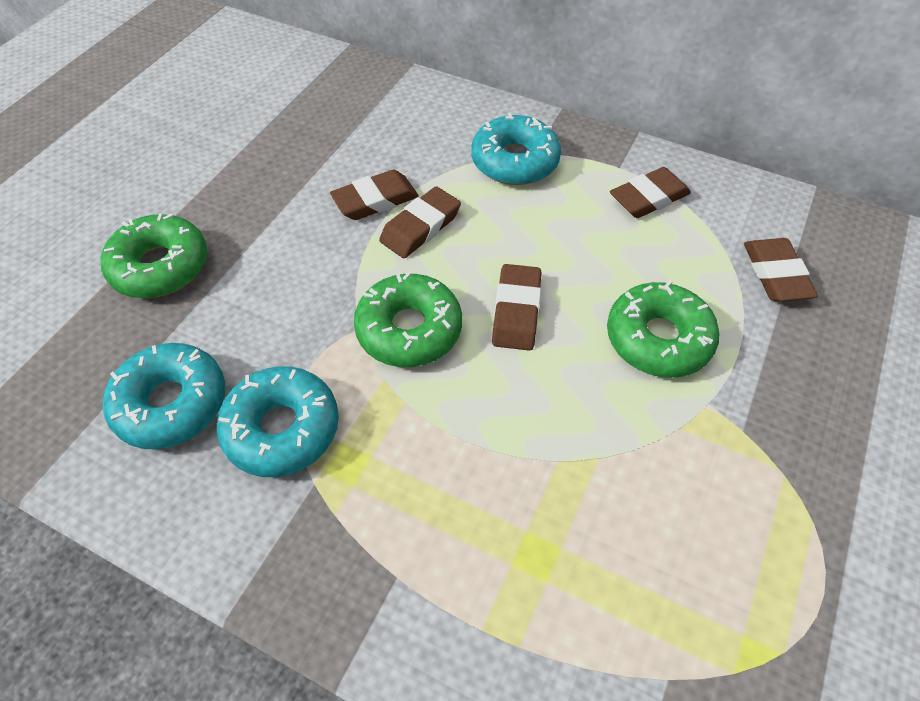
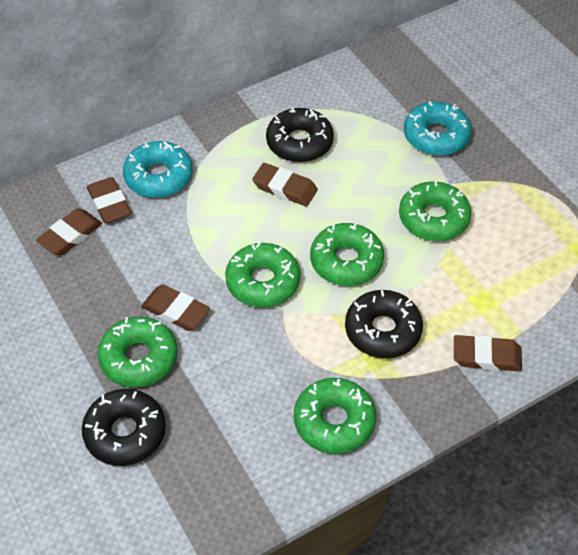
black donut: none = 0 -> [82,389,166,466] [266,108,334,162] [345,290,423,358] = 3
green donut: [101,214,207,298] [354,272,462,367] [607,280,719,378] = 3 -> [98,316,178,387] [225,242,301,307] [294,378,376,454] [310,223,384,286] [399,181,472,241] = 5
turquoise donut: [103,343,225,449] [217,366,339,477] [471,113,561,185] = 3 -> [123,141,193,198] [404,101,472,156] = 2

